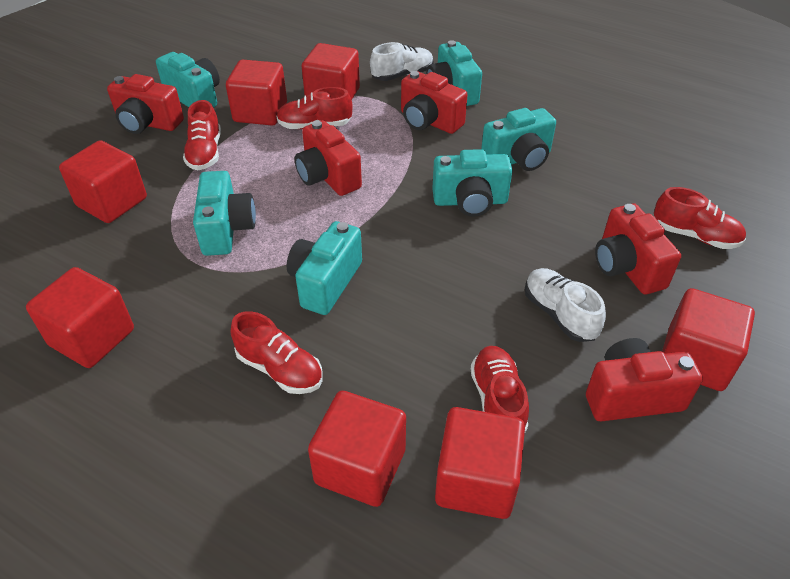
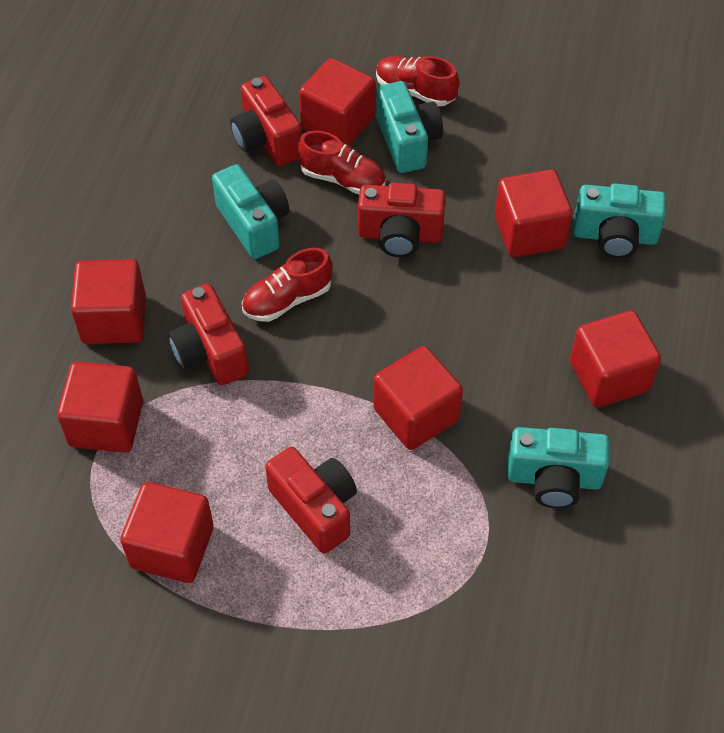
red camera: [107,74,184,134] [294,120,362,196] [401,71,468,134] [586,338,703,421] [595,203,681,294] = 5 -> [168,283,249,386] [230,76,302,166] [265,447,357,554] [358,183,446,257] = 4
red shoe: [183,100,221,170] [231,311,322,394] [276,87,353,129] [470,346,529,432] [654,187,746,249] = 5 -> [242,248,333,322] [297,131,386,194] [376,56,459,107] = 3
turquoise camera: [156,52,220,108] [193,171,256,256] [287,221,362,315] [427,40,482,106] [432,149,512,217] [481,108,556,171] = 6 -> [212,164,289,259] [376,81,443,173] [507,427,610,508] [574,183,666,258] = 4
white shoe: [370,42,434,81] [525,268,606,342] = 2 -> none = 0

